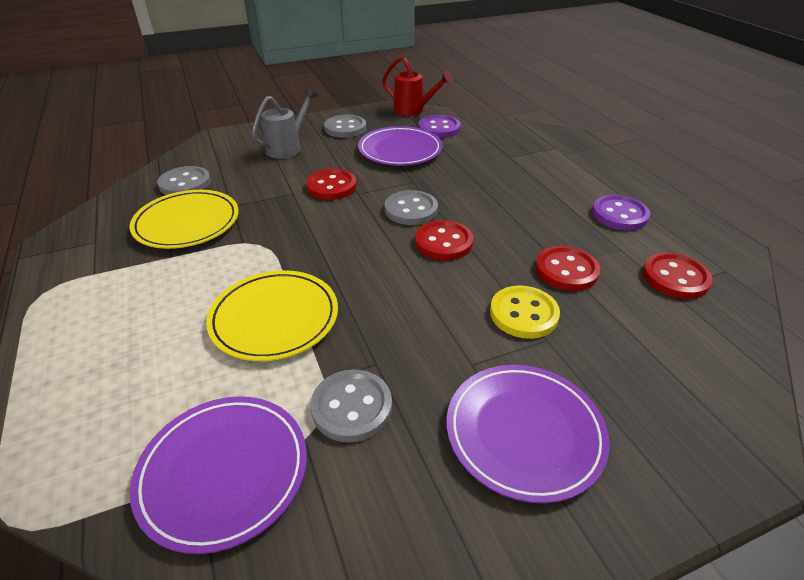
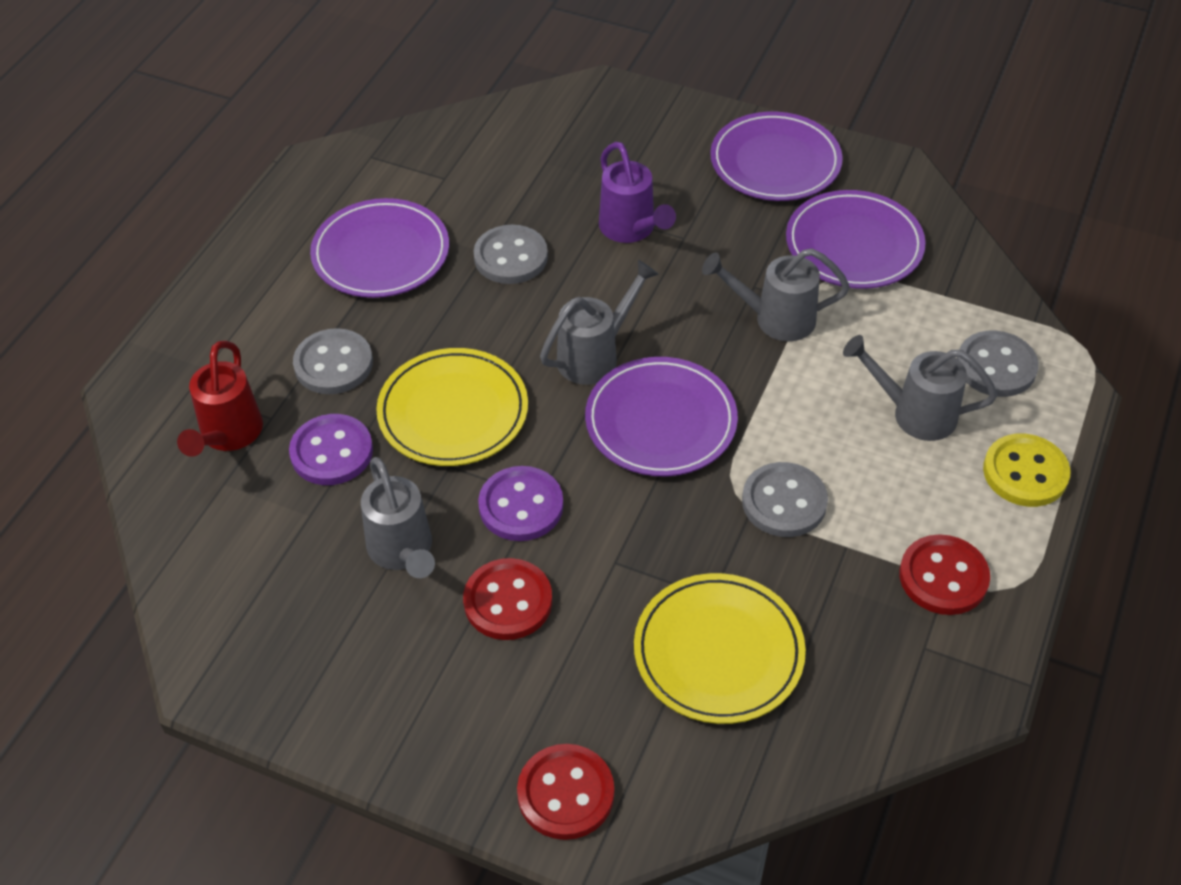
grey watering can: [252,88,318,159] = 1 -> [361,457,435,578] [540,260,659,385] [702,248,850,341] [843,335,997,441] = 4
purple plate: [130,396,307,554] [358,126,443,166] [447,365,610,503] = 3 -> [310,198,449,298] [585,357,738,476] [710,112,843,201] [786,190,926,289] = 4
purple watering can: none = 0 -> [599,142,676,243] = 1
red button: [306,169,357,200] [415,220,473,260] [536,246,600,291] [643,253,713,299] = 4 -> [463,558,552,640] [517,744,614,840] [899,534,990,615] = 3

